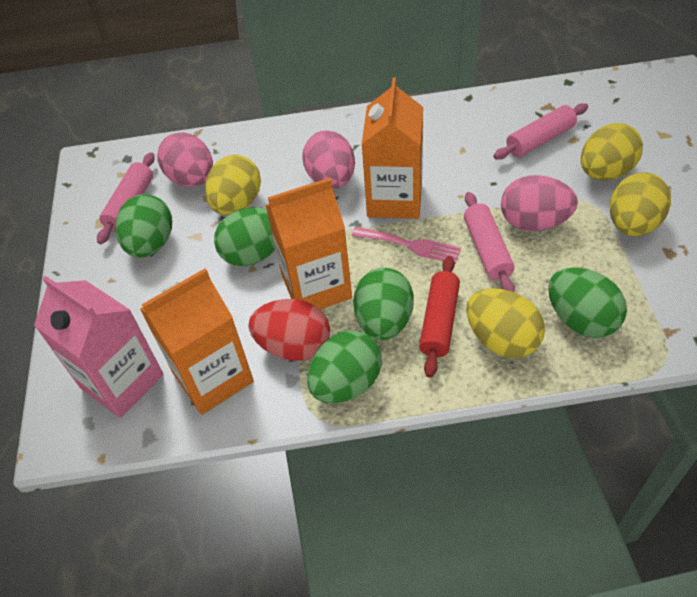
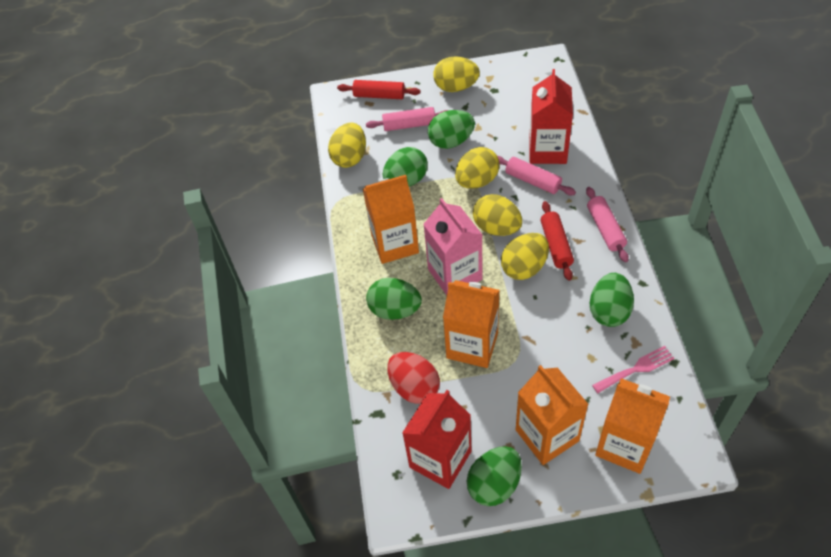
orange carton: [140,269,254,415] [266,178,352,309] [362,77,423,219] = 3 -> [363,175,419,264] [443,280,500,368] [516,365,589,465] [595,378,670,474] = 4
pink egg: [157,132,213,187] [302,130,355,189] [501,175,578,231] = 3 -> none = 0
red carton: none = 0 -> [402,390,472,489] [529,69,573,164] = 2
red rolling pin: [419,256,460,378] = 1 -> [337,80,421,99] [541,201,574,281] = 2
yellow egg: [205,155,261,215] [466,288,545,358] [581,123,643,181] [610,172,671,236] = 4 -> [328,122,366,168] [433,56,480,92] [455,147,500,189] [473,194,522,236] [501,233,549,280] = 5

